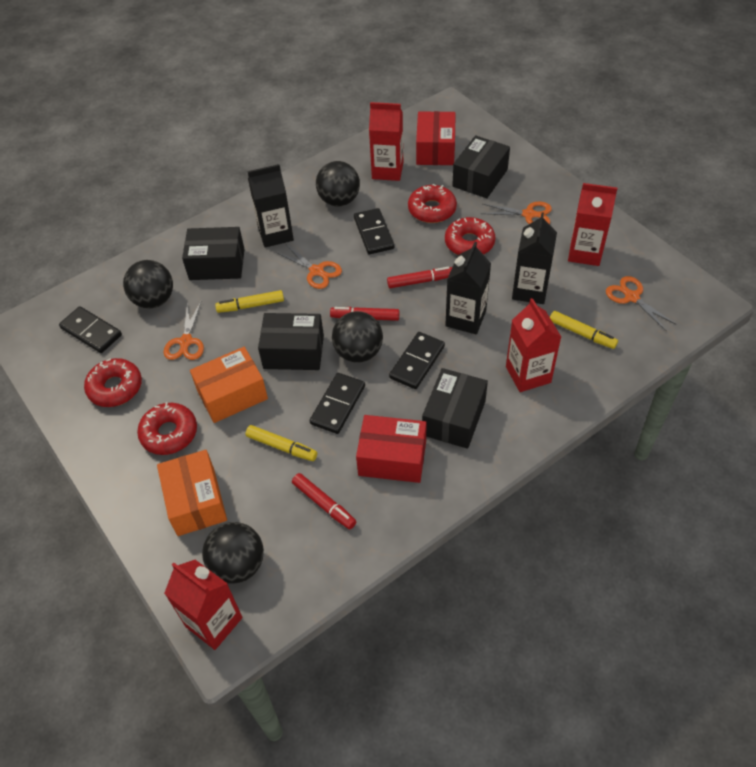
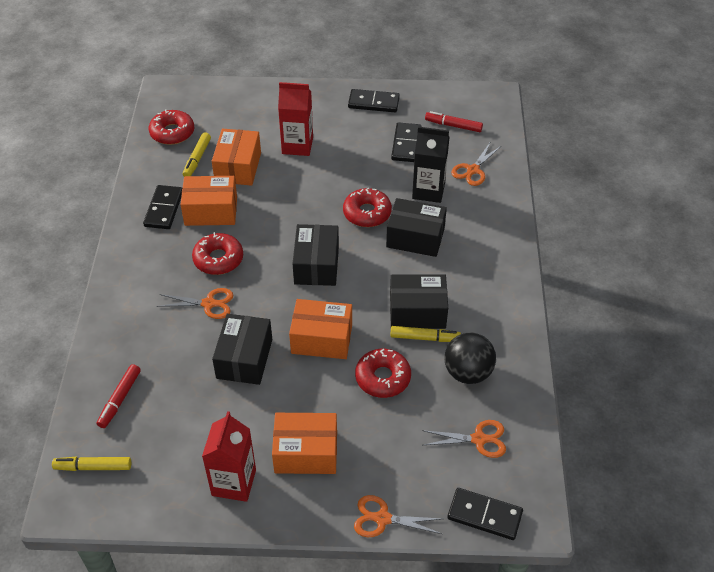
black ball: [123,260,173,308] [202,522,264,584] [316,161,360,207] [332,311,383,363] = 4 -> [444,332,496,384] = 1
black carton: [248,164,294,248] [445,242,491,334] [512,212,557,304] = 3 -> [412,126,450,203] = 1
orange box: [157,450,227,536] [190,347,268,423] = 2 -> [180,176,237,226] [212,129,261,186] [272,413,337,474] [289,299,352,359] = 4
red box: [356,415,427,483] [416,111,456,165] = 2 -> none = 0
red carton: [164,560,242,650] [369,102,403,181] [506,298,561,392] [568,183,618,266] = 4 -> [202,411,256,502] [278,82,313,156] = 2
red marker: [292,473,356,529] [330,307,399,321] [387,267,452,288] = 3 -> [97,364,141,428] [425,111,483,132] = 2

